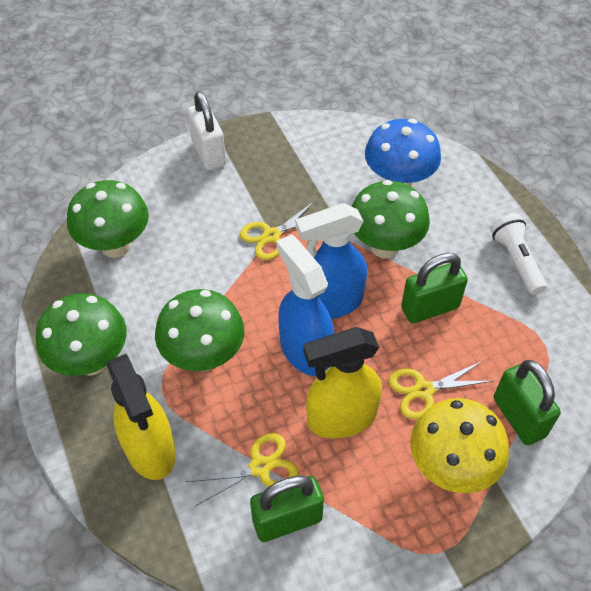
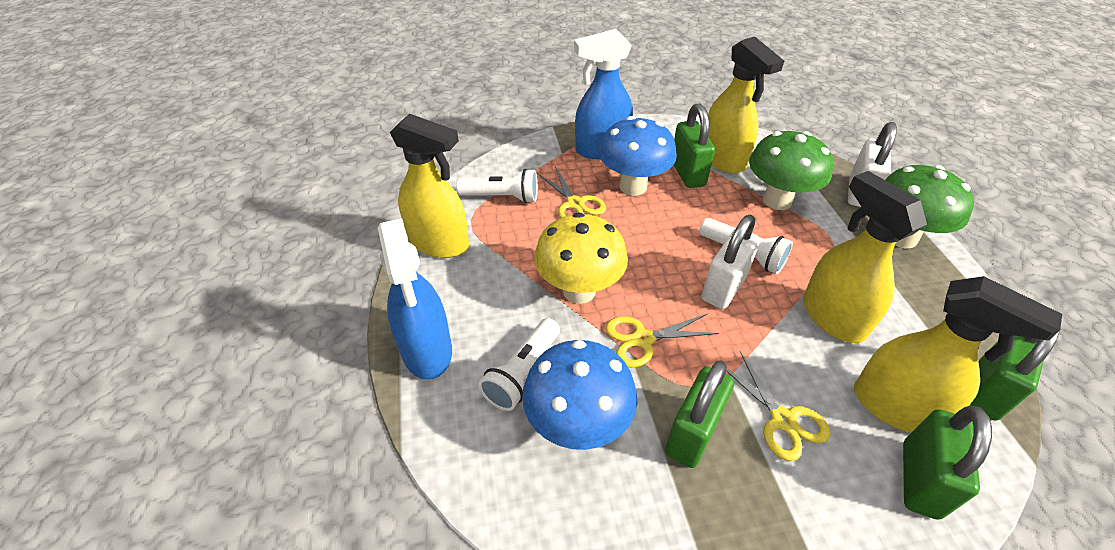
blue mushroom: [365,119,441,187] = 1 -> [522,340,637,450] [599,116,677,196] = 2
green mushroom: [36,293,127,376] [67,180,149,258] [155,289,244,371] [352,180,430,258] = 4 -> [749,131,833,210] [885,165,974,248] = 2
green padlock: [250,475,324,542] [401,253,468,324] [494,360,561,445] = 3 -> [665,360,734,468] [674,103,715,188] [903,406,992,520] [969,331,1060,421] = 4
white flashlight: [490,213,547,295] = 1 -> [456,169,538,203] [478,318,560,411] [699,218,793,274] = 3
white padlock: [187,91,226,170] = 1 -> [701,215,760,309] [848,122,897,207] = 2
yellow spray bottle: [107,354,176,480] [303,327,382,439] = 2 -> [390,114,469,258] [708,37,784,174] [803,171,927,343] [854,276,1062,433] = 4

